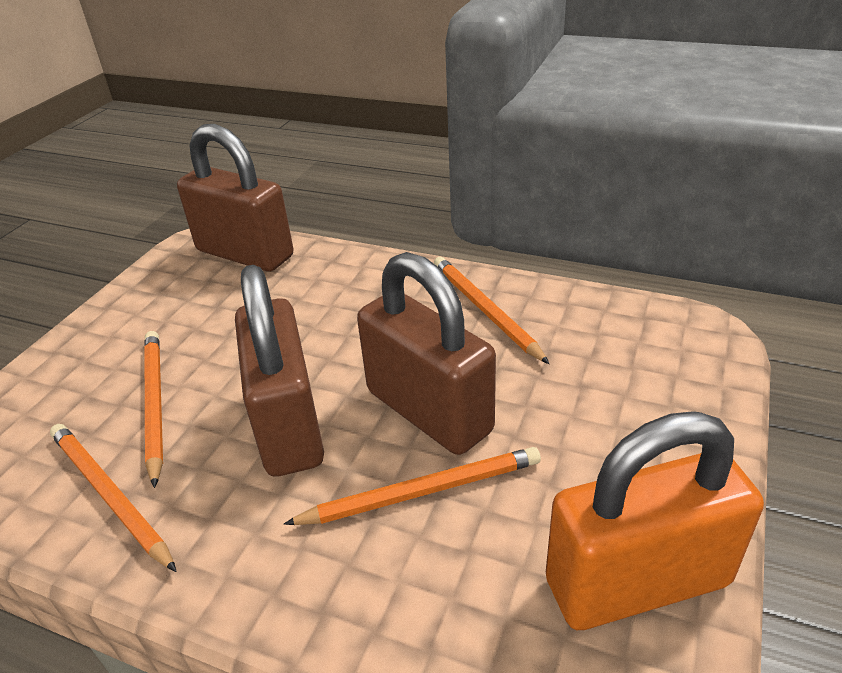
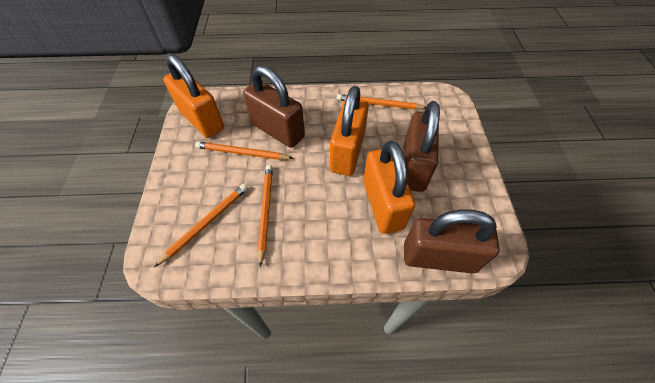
orange padlock: [546,411,764,630] = 1 -> [163,54,224,138] [330,86,369,176] [363,141,415,234] = 3

